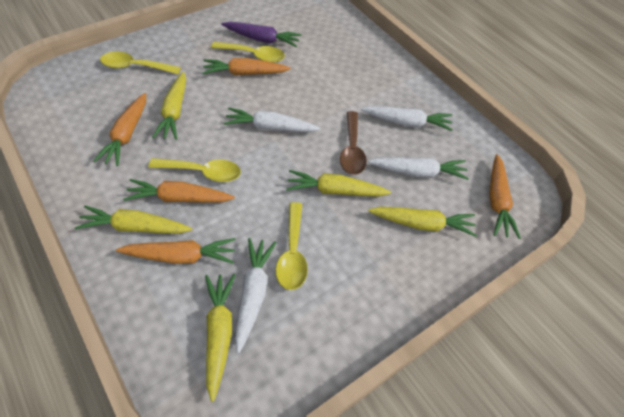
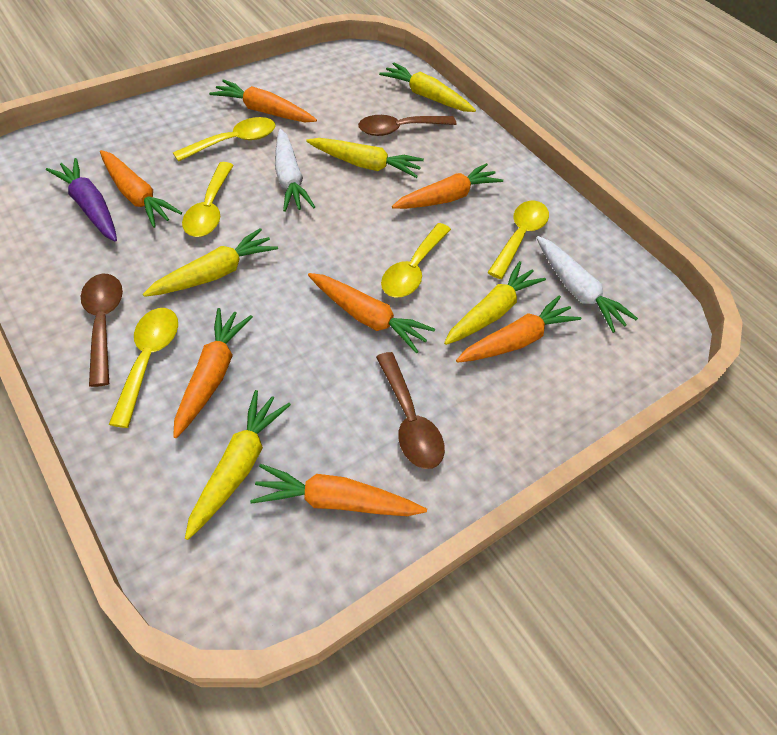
brown spoon: [340,111,367,175] = 1 -> [81,274,123,387] [358,115,456,136] [376,352,445,469] = 3
orange carrot: [94,93,146,166] [116,238,236,264] [123,179,235,203] [202,58,291,76] [489,154,521,239] = 5 -> [100,150,182,228] [173,308,253,438] [209,79,317,122] [250,464,427,516] [308,273,435,353] [392,163,503,209] [456,295,581,363] = 7
white carrot: [224,108,320,132] [235,238,276,353] [361,106,453,131] [368,157,469,180] = 4 -> [275,129,315,212] [536,236,638,333] = 2
yellow spoon: [100,51,181,74] [148,158,241,182] [211,42,285,63] [276,202,308,290] = 4 -> [109,308,178,428] [173,117,276,162] [182,162,234,237] [381,223,451,297] [488,201,549,279] = 5

